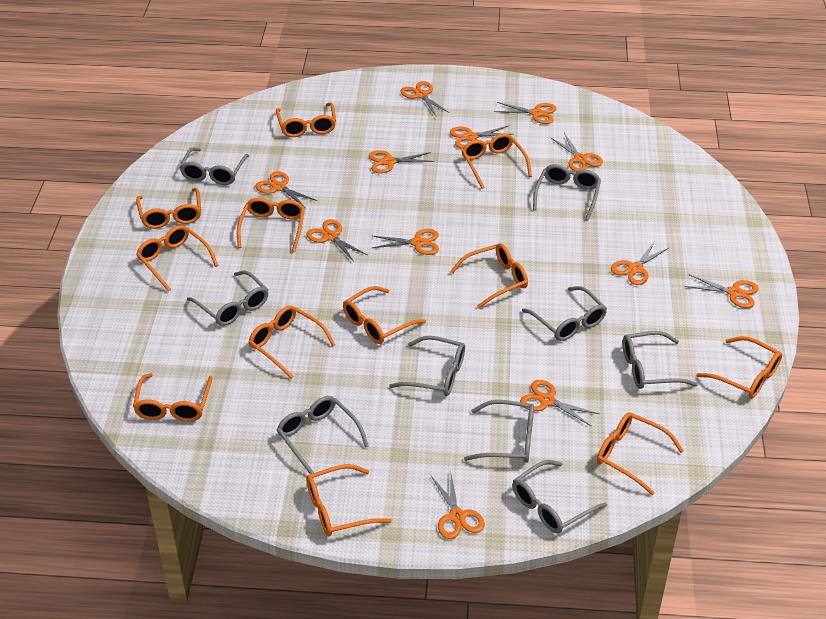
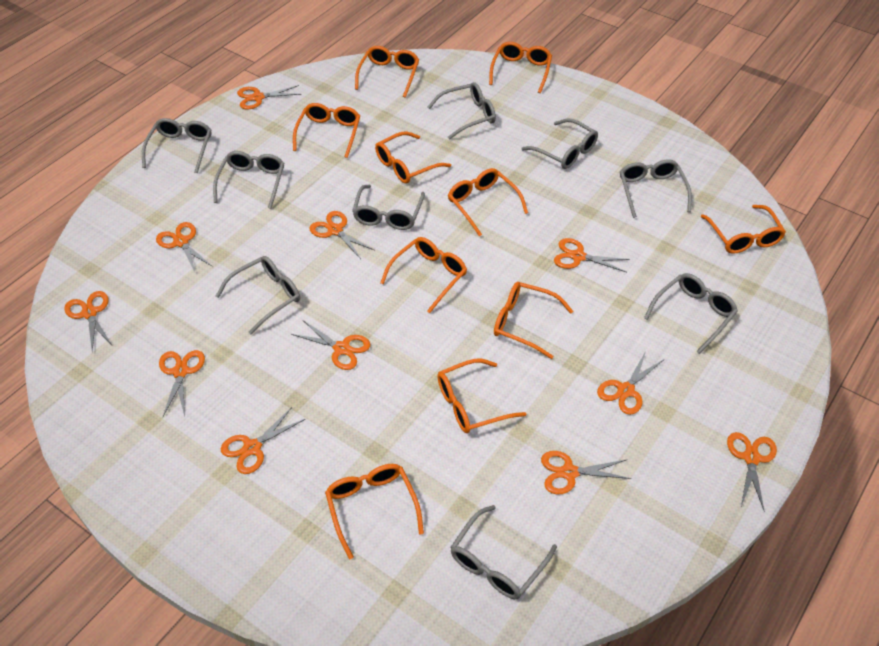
orange glasses: [133,373,213,422] [136,188,201,229] [136,225,218,292] [237,198,305,252] [248,305,335,379] [276,102,336,137] [306,464,392,536] [343,286,426,344] [450,243,528,308] [461,133,532,189] [597,412,684,495] [696,336,782,398] = 12 -> [293,103,360,158] [325,464,424,560] [355,46,419,98] [375,132,451,184] [380,237,467,313] [437,359,526,433] [448,168,528,236] [489,42,552,93] [494,282,573,359] [700,205,786,254] = 10
orange scissors: [255,171,317,207] [306,219,368,262] [369,150,434,173] [372,229,439,255] [400,81,450,116] [431,474,485,539] [450,126,512,148] [494,102,557,124] [520,380,600,426] [550,133,603,172] [611,241,670,285] [685,274,759,308] = 12 -> [64,291,112,352] [156,222,213,272] [159,350,205,416] [221,407,305,474] [237,85,302,109] [291,320,370,370] [310,211,375,259] [541,451,631,494] [554,238,630,272] [597,351,663,415] [727,432,777,512] = 11

